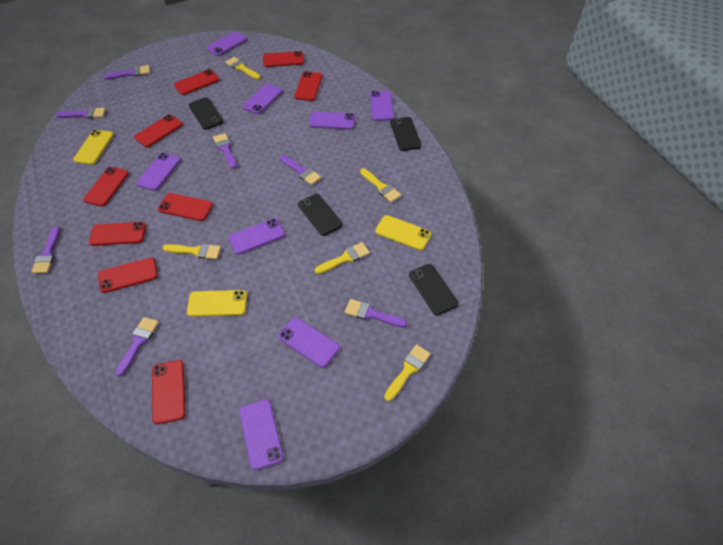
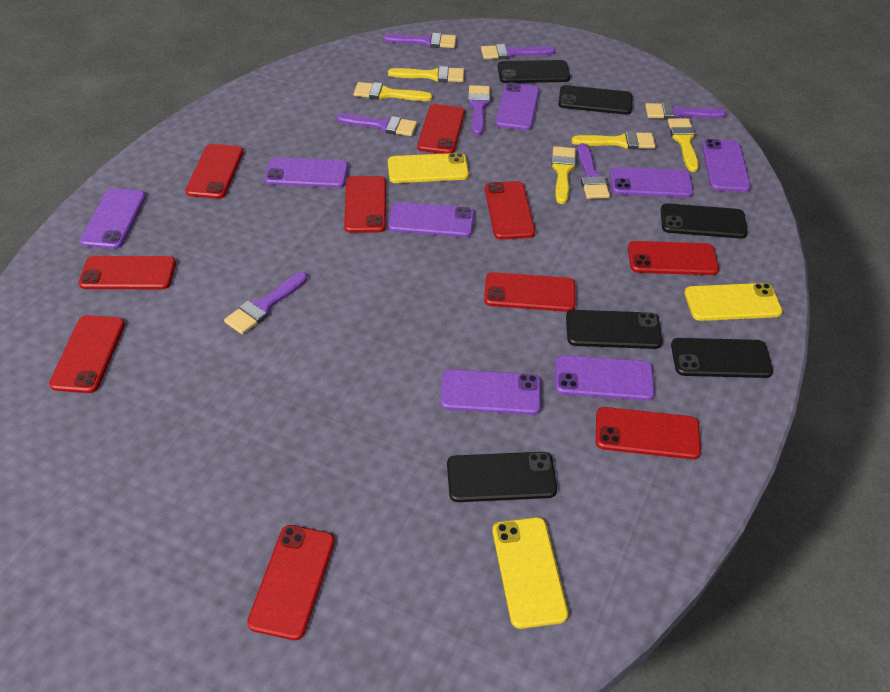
black phone: [189,97,224,130] [298,194,343,236] [390,117,422,151] [409,264,459,315] = 4 -> [447,452,557,502] [498,60,570,83] [558,85,633,115] [566,310,663,349] [661,203,748,239] [671,338,773,378] = 6
red phone: [83,167,129,206] [89,222,146,246] [98,257,158,293] [134,115,183,147] [152,360,186,424] [158,193,213,221] [174,69,220,95] [263,51,304,67] [294,71,323,101] = 9 -> [49,315,125,393] [79,256,176,289] [186,144,243,199] [247,525,335,640] [344,176,386,233] [417,104,465,154] [484,272,576,312] [485,181,535,240] [596,407,701,459] [628,241,719,275] = 10

